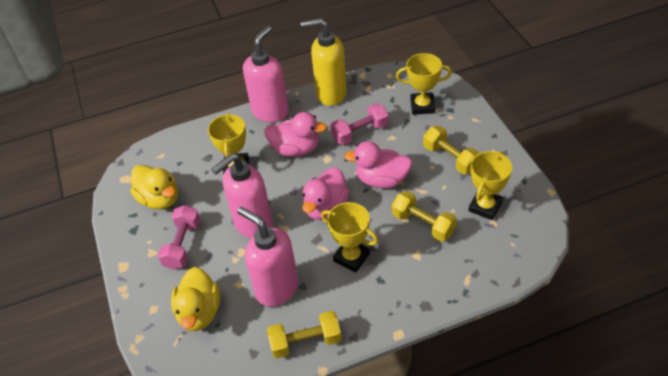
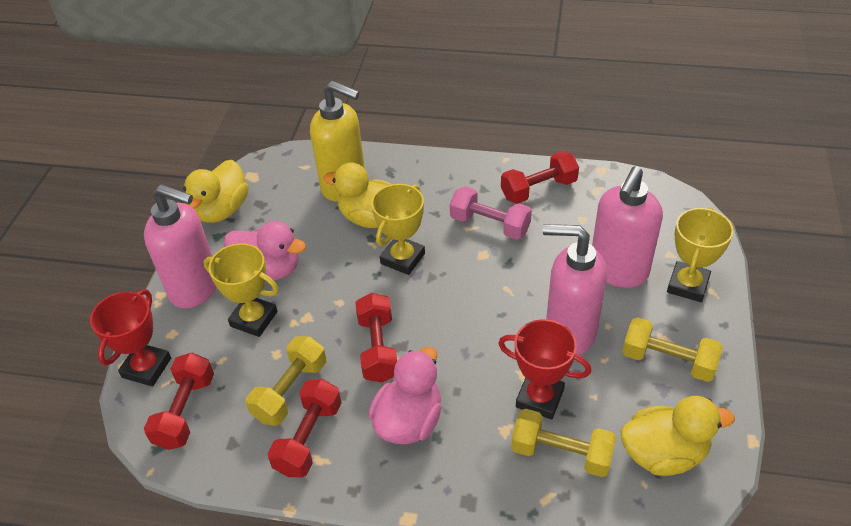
pink duck: [264,112,327,156] [302,167,350,220] [344,141,412,188] = 3 -> [224,221,306,281] [368,347,442,444] = 2
pink dumbbell: [158,205,201,270] [330,103,389,145] = 2 -> [450,186,532,240] = 1
red dumbbell: none = 0 -> [144,353,214,450] [268,379,342,477] [355,293,397,383] [501,151,579,204] = 4
red trophy: none = 0 -> [90,289,171,386] [498,319,591,419] = 2
yellow duck: [130,165,178,209] [171,267,220,331] = 2 -> [183,160,248,223] [323,162,392,228] [621,396,735,476] = 3
yellow trophy: [208,113,249,174] [321,202,378,273] [396,53,452,115] [468,151,512,220] = 4 -> [203,243,279,337] [371,184,425,275] [667,208,734,302] = 3

